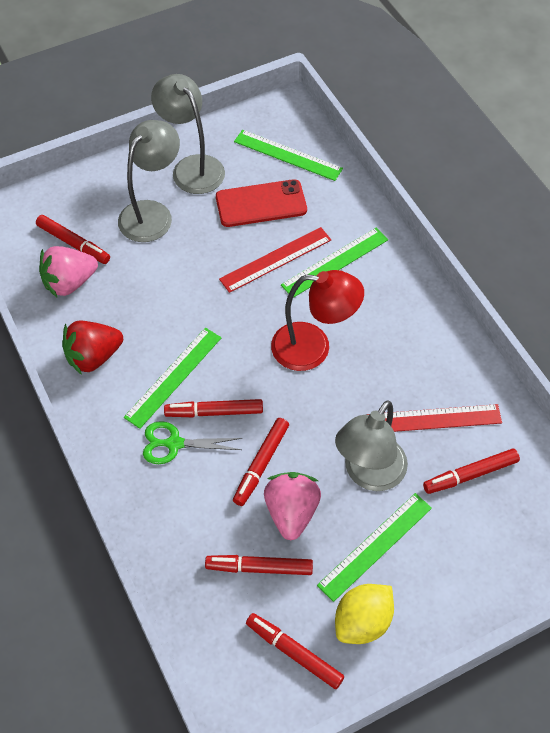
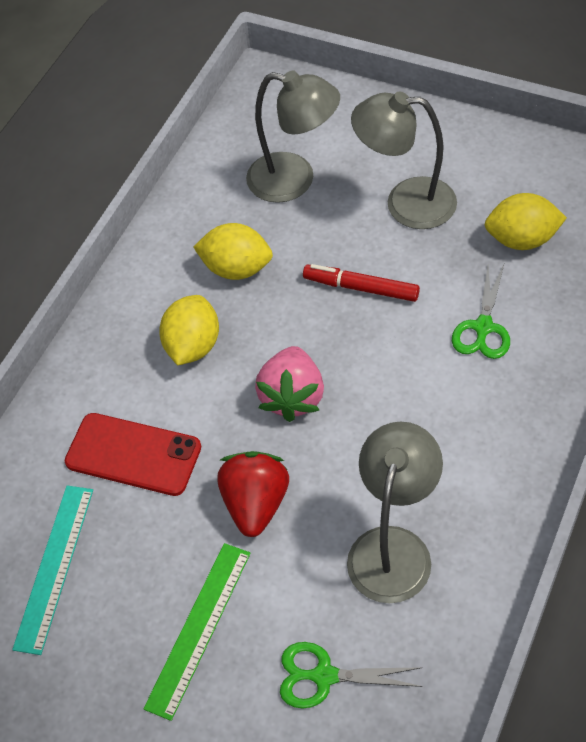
green ruler: [124,328,221,429] [234,130,343,181] [281,228,388,298] [317,493,432,602] = 4 -> [143,543,251,721] = 1
green scissors: [143,421,243,464] = 1 -> [280,642,422,708] [452,265,510,359] = 2
pink strawberry: [39,246,98,297] [264,472,321,540] = 2 -> [255,346,324,422] = 1
red lamp: [271,270,364,371] = 1 -> none = 0
red marker: [36,215,110,264] [164,399,263,417] [205,555,313,575] [233,418,289,506] [246,613,344,689] [423,448,520,494] = 6 -> [303,264,420,302] = 1
red ruler: [219,227,331,293] [367,404,502,432] = 2 -> none = 0
turquoise ruler: none = 0 -> [12,486,93,655] = 1
yellow lemon: [335,584,394,644] = 1 -> [159,295,219,365] [193,223,273,280] [485,193,567,250] = 3

